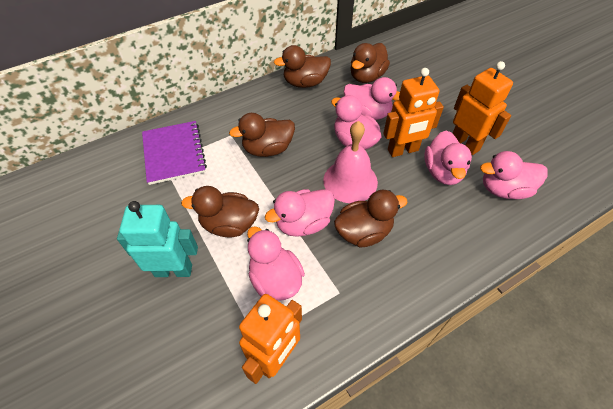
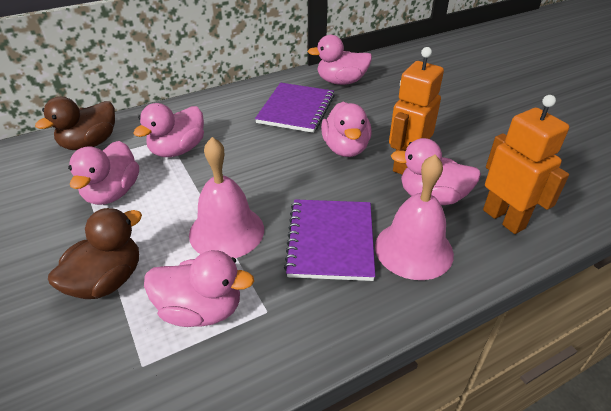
brown duck: [181,186,259,237] [229,113,295,157] [274,45,331,88] [334,189,408,248] [351,43,390,83] = 5 -> [35,97,115,150] [48,208,142,299] = 2
orange robot: [239,294,302,384] [383,68,444,157] [453,61,513,155] = 3 -> [389,47,444,175] [483,95,569,234] = 2
pink bell: [323,121,378,203] = 1 -> [189,137,264,258] [375,154,454,280] = 2
purple notebook: [142,121,207,185] = 1 -> [255,83,335,133] [284,199,375,281] = 2
turquoise robot: [117,201,198,277] = 1 -> none = 0

